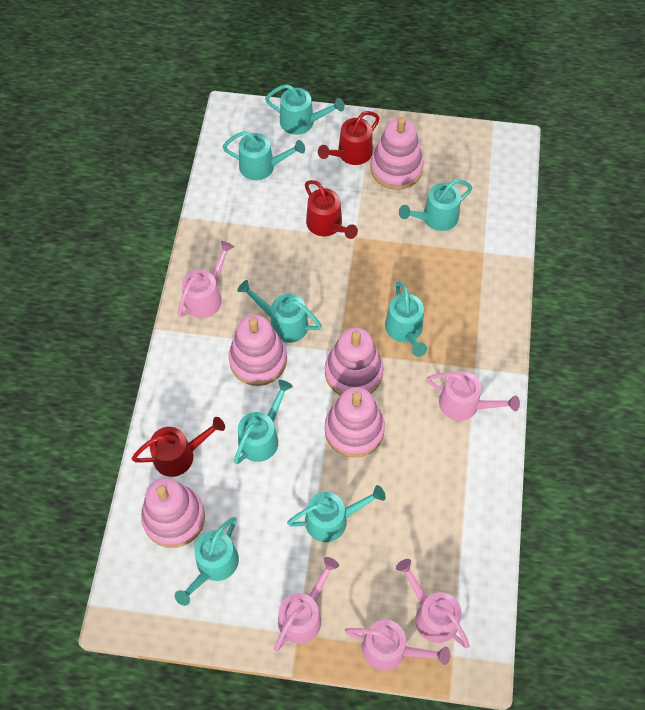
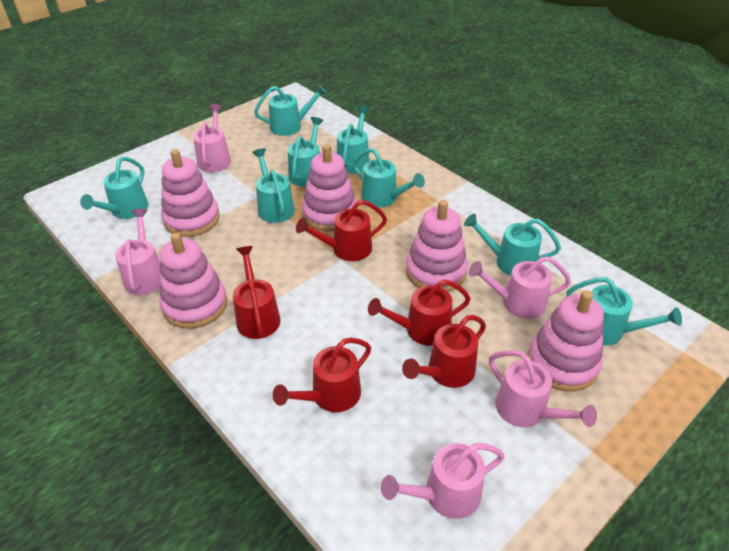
red watering can: [132,417,225,477] [305,180,358,239] [318,111,380,165] = 3 -> [233,246,281,339] [273,338,371,412] [296,200,387,261] [368,279,471,346] [402,315,486,388] = 5

